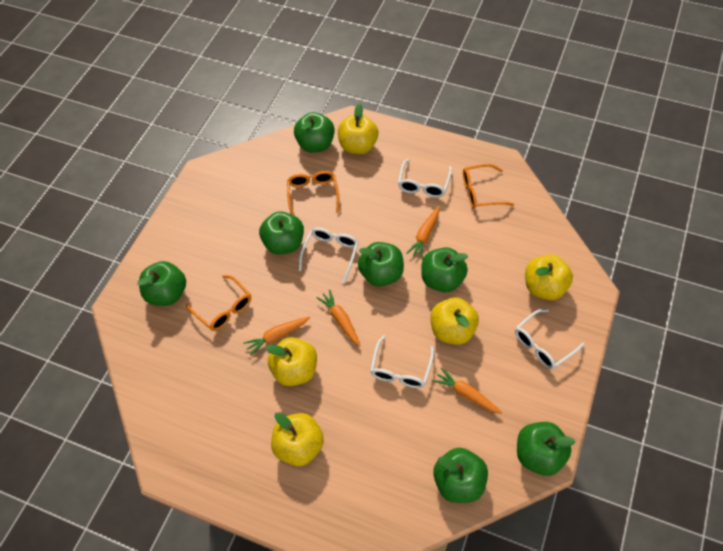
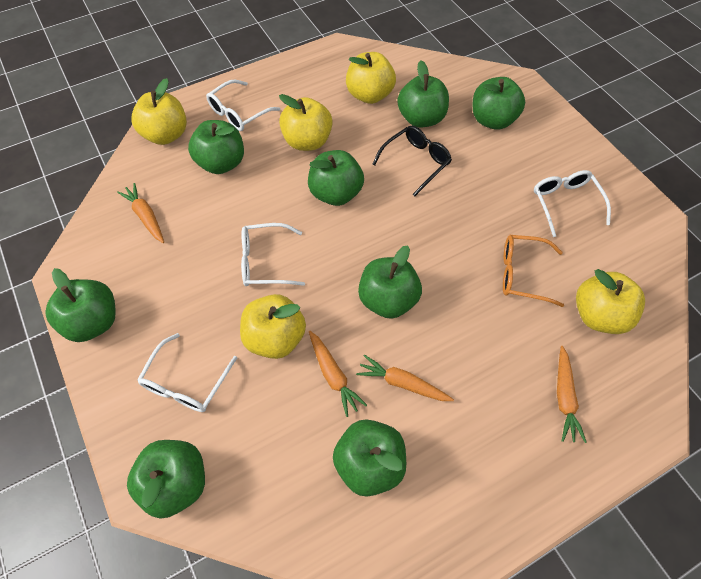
black glasses: none = 0 -> [372,126,452,196] = 1
green apple: [137,261,186,306] [259,211,304,255] [294,112,335,152] [358,242,404,287] [421,247,468,292] [433,448,488,503] [517,422,576,476] = 7 -> [45,268,116,342] [127,440,205,519] [188,120,244,174] [308,150,364,206] [333,419,406,497] [358,245,422,319] [397,60,449,128] [473,77,525,130] = 8
orange glasses: [186,275,251,331] [287,171,340,216] [463,164,514,209] = 3 -> [503,235,564,307] = 1

